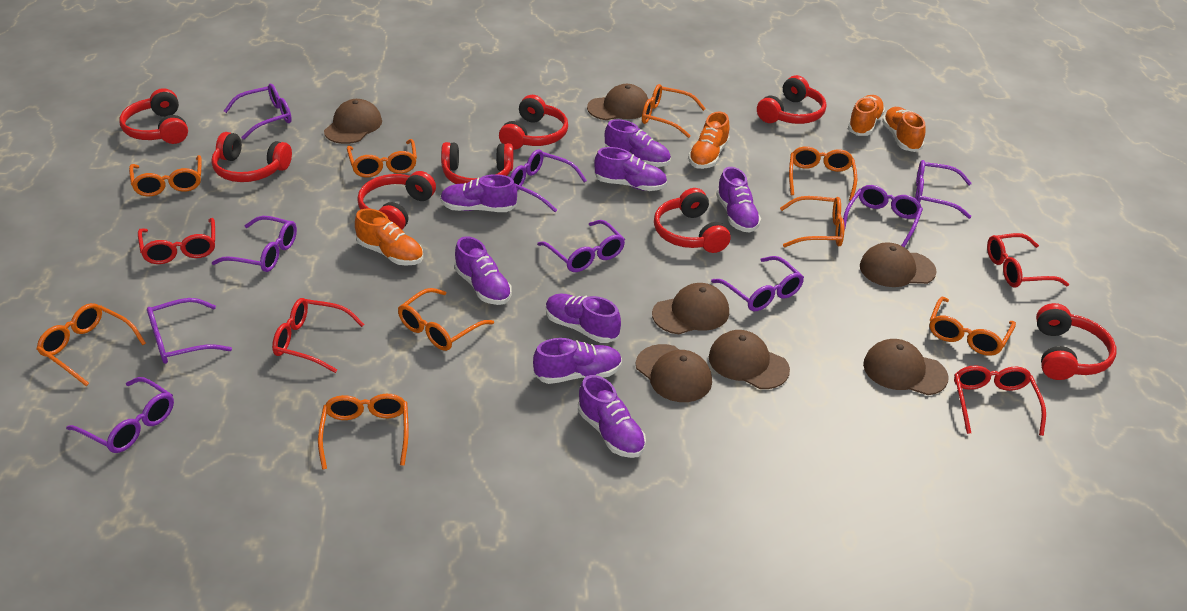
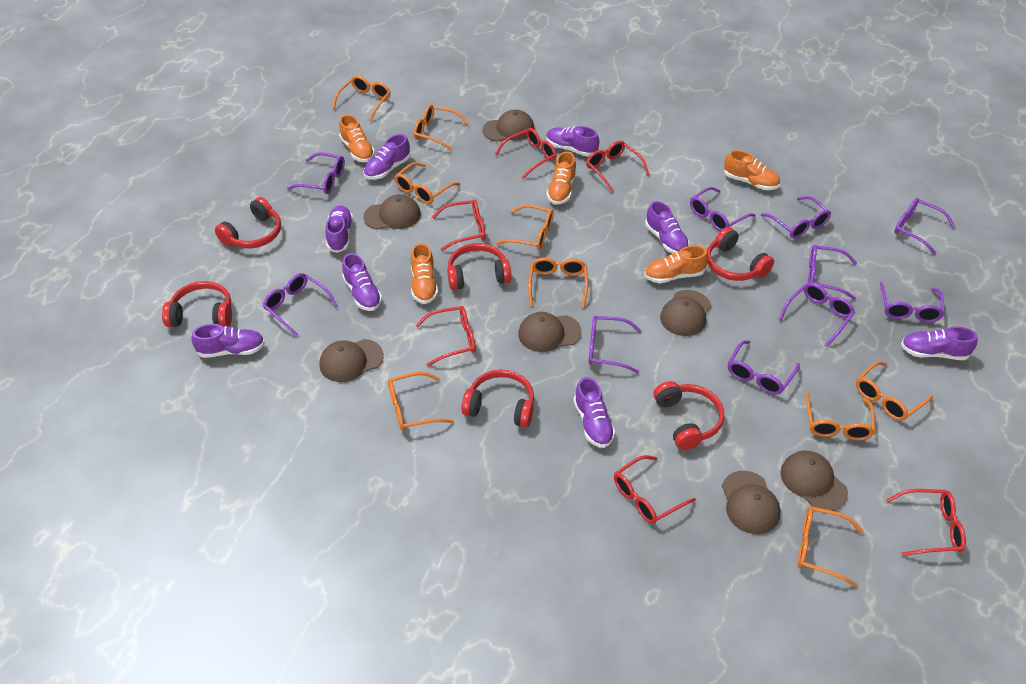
orange shoe: [355,209,423,266] [688,112,730,169] [848,95,885,136] [882,107,925,152] = 4 -> [339,114,375,162] [411,243,438,304] [547,151,576,205] [644,245,708,283] [724,150,780,190] = 5
purple glasses: [66,377,174,453] [147,298,232,364] [212,216,297,272] [224,84,292,140] [510,149,587,212] [537,220,625,272] [711,256,804,311] [843,185,923,248] [915,160,972,219] = 9 -> [263,273,338,337] [287,152,345,194] [588,316,642,373] [690,187,755,231] [728,340,800,395] [761,196,831,238] [779,283,855,347] [808,245,857,300] [880,282,945,322] [894,198,955,255] = 10
red glasses: [138,218,215,264] [272,298,364,373] [954,365,1046,436] [987,233,1069,287] = 4 -> [415,306,476,366] [432,200,486,251] [495,128,556,179] [586,141,649,192] [614,455,696,524] [886,489,966,556] = 6
red headphones: [120,88,188,144] [211,132,292,182] [357,171,436,230] [441,142,513,184] [499,95,568,150] [654,188,730,253] [757,75,826,124] [1036,303,1117,380] = 8 -> [162,281,232,327] [215,197,281,248] [447,243,512,290] [461,369,534,428] [653,381,724,450] [707,227,774,281] = 6

